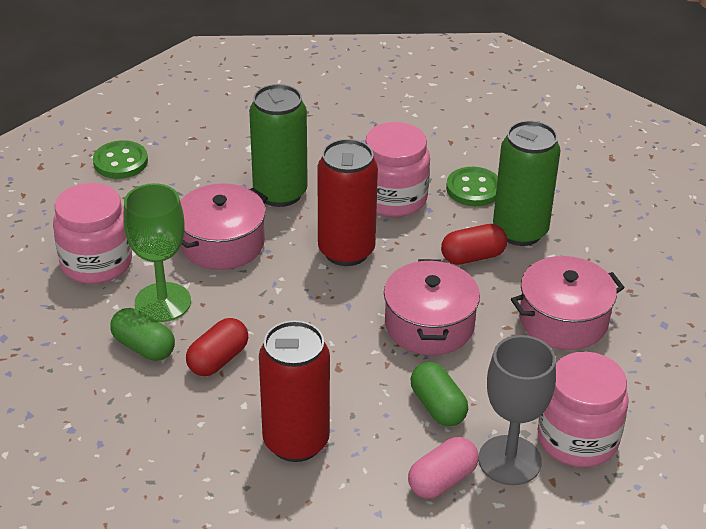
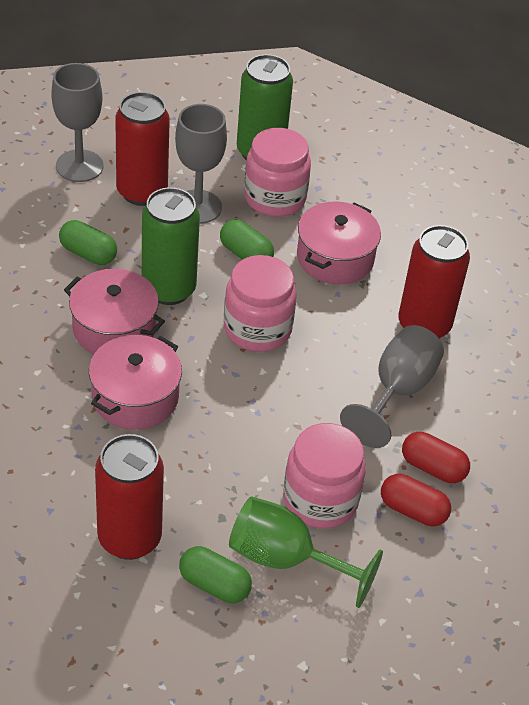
green button: [93,140,148,179] [446,167,498,206] = 2 -> none = 0
green capsule: [110,308,175,361] [411,362,468,426] = 2 -> [59,220,117,265] [179,546,252,603] [220,219,274,260] = 3
grey goblet: [479,335,556,485] = 1 -> [51,63,104,182] [175,104,227,224] [340,325,444,448] = 3
pink capsule: [408,437,479,499] = 1 -> none = 0
red can: [259,321,330,462] [317,139,378,266] = 2 -> [95,434,164,560] [115,92,170,206] [398,225,470,339] = 3

